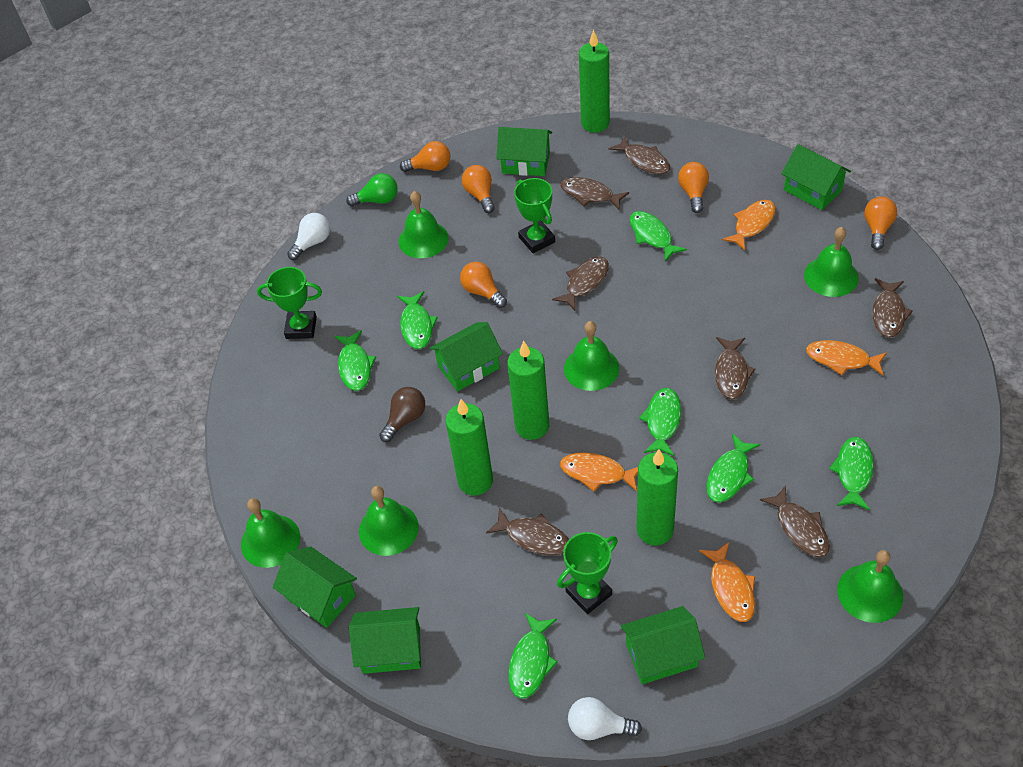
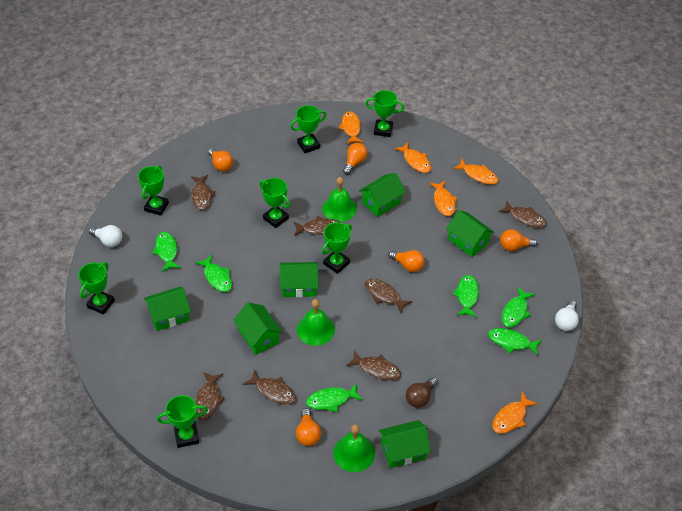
green bell: [241,498,300,568] [359,486,418,556] [399,191,449,258] [564,321,619,391] [804,227,859,297] [837,550,903,623] = 6 -> [297,299,335,346] [322,177,357,222] [333,424,375,472] = 3
green candle: [446,399,493,496] [507,341,549,440] [579,30,610,133] [637,450,678,545] = 4 -> none = 0
green fish: [335,330,376,391] [397,291,438,349] [509,613,558,699] [630,211,687,262] [639,388,681,456] [706,434,761,503] [829,437,874,510] = 7 -> [152,232,181,272] [195,255,232,292] [306,383,363,412] [452,275,479,317] [488,328,542,356] [502,287,535,327] = 6
green light bulb: [346,173,398,207] = 1 -> none = 0
green trophy: [257,267,322,339] [514,178,555,253] [557,532,618,614] = 3 -> [78,262,115,315] [138,166,169,216] [157,395,208,448] [260,178,290,228] [290,105,326,153] [322,222,352,274] [365,90,404,137] = 7
orange fish: [560,453,638,491] [699,542,755,622] [722,200,776,251] [806,340,887,376] = 4 -> [338,111,363,144] [394,142,431,173] [429,181,457,216] [453,158,498,185] [492,392,538,434] = 5

